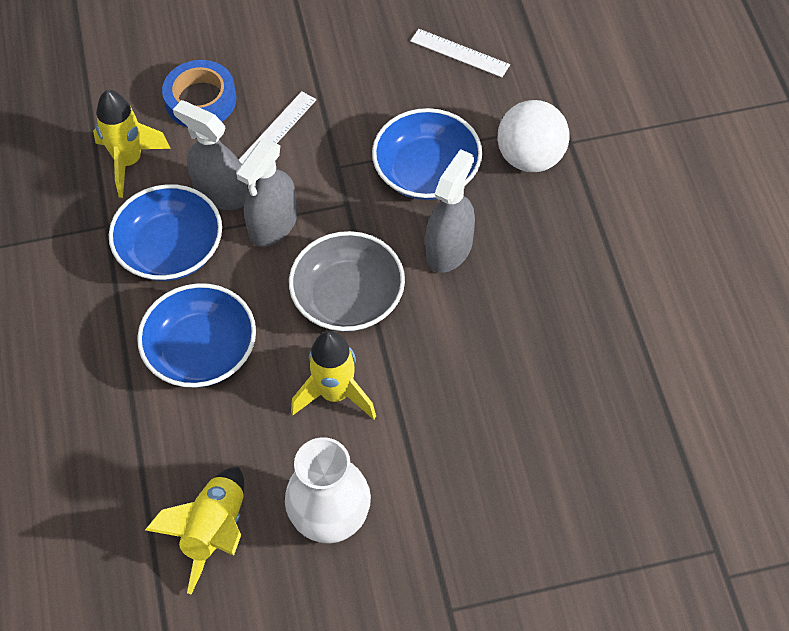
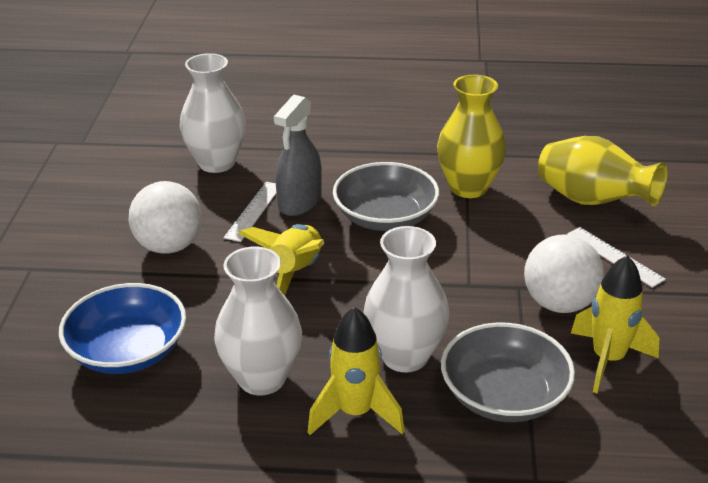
blue bowl: [109,184,222,281] [137,283,256,388] [372,108,482,200] = 3 -> [59,283,186,374] = 1
blue tape: [162,60,236,127] = 1 -> none = 0
grey bowl: [289,231,405,332] = 1 -> [333,162,439,231] [441,322,575,422] = 2
grey spray bottle: [173,100,248,210] [236,140,297,247] [425,149,475,273] = 3 -> [274,95,322,216] = 1
white ball: [498,100,570,172] = 1 -> [129,181,202,254] [524,234,604,313] = 2
white vase: [285,437,371,544] = 1 -> [180,53,246,173] [214,247,302,395] [364,226,449,373] = 3
yellow vase: none = 0 -> [437,75,506,198] [538,136,668,206] = 2

